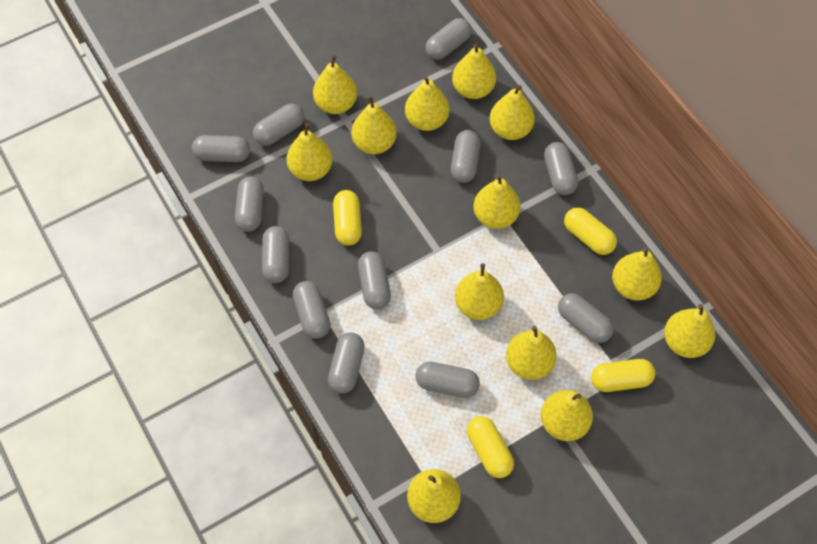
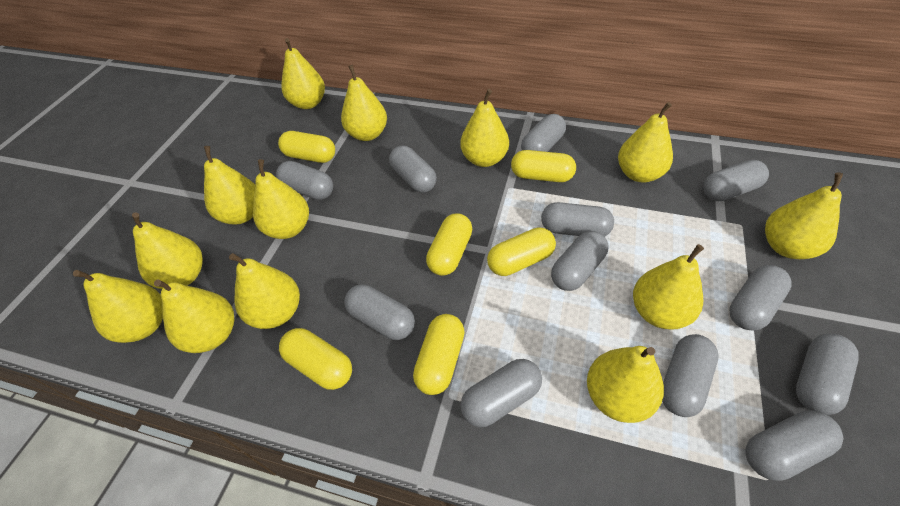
yellow capsule: [333,190,362,246] [467,416,514,478] [564,207,617,255] [591,359,656,392] = 4 -> [278,131,335,163] [279,328,352,390] [413,314,465,395] [426,213,472,276] [487,228,556,276] [511,150,576,182] = 6

